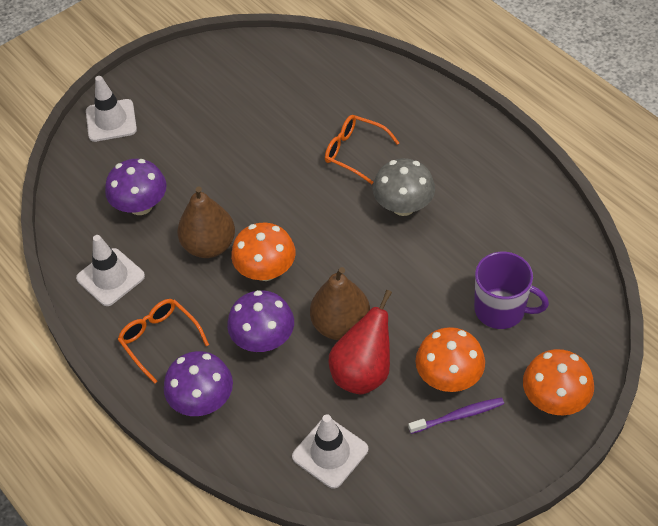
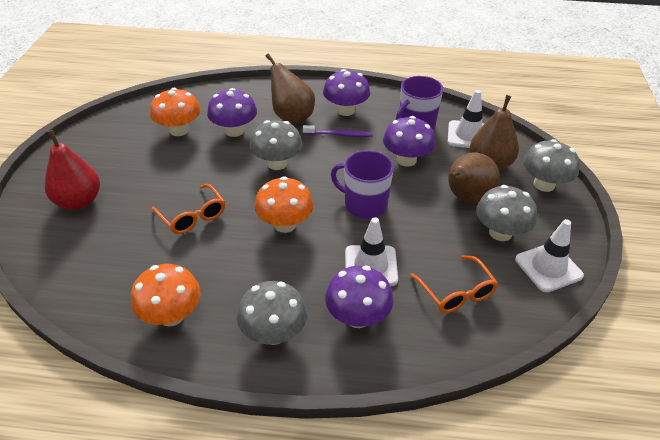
brown pear: [178,187,235,258] [310,267,370,340] = 2 -> [265,54,315,124] [448,153,500,203] [470,95,519,171] = 3
grey mushroom: [373,158,435,216] = 1 -> [237,281,307,345] [250,120,303,170] [476,185,537,241] [523,139,580,192] = 4
purple mug: [474,252,549,329] = 1 -> [331,150,394,219] [396,76,443,130] = 2
purple mushroom: [105,159,167,215] [164,351,233,416] [227,290,294,352] = 3 -> [207,88,257,137] [323,69,370,116] [325,266,394,328] [383,116,435,167] = 4

